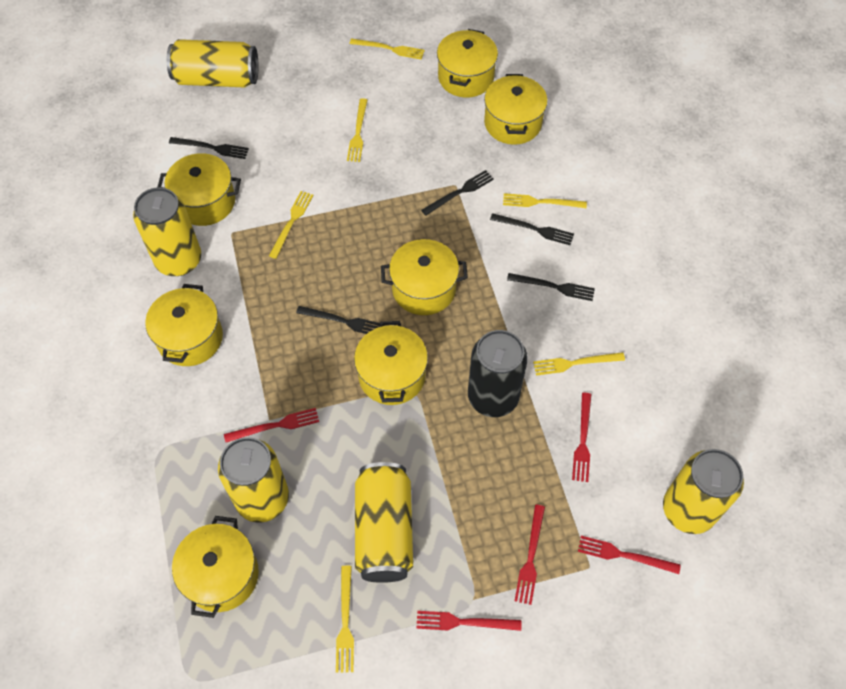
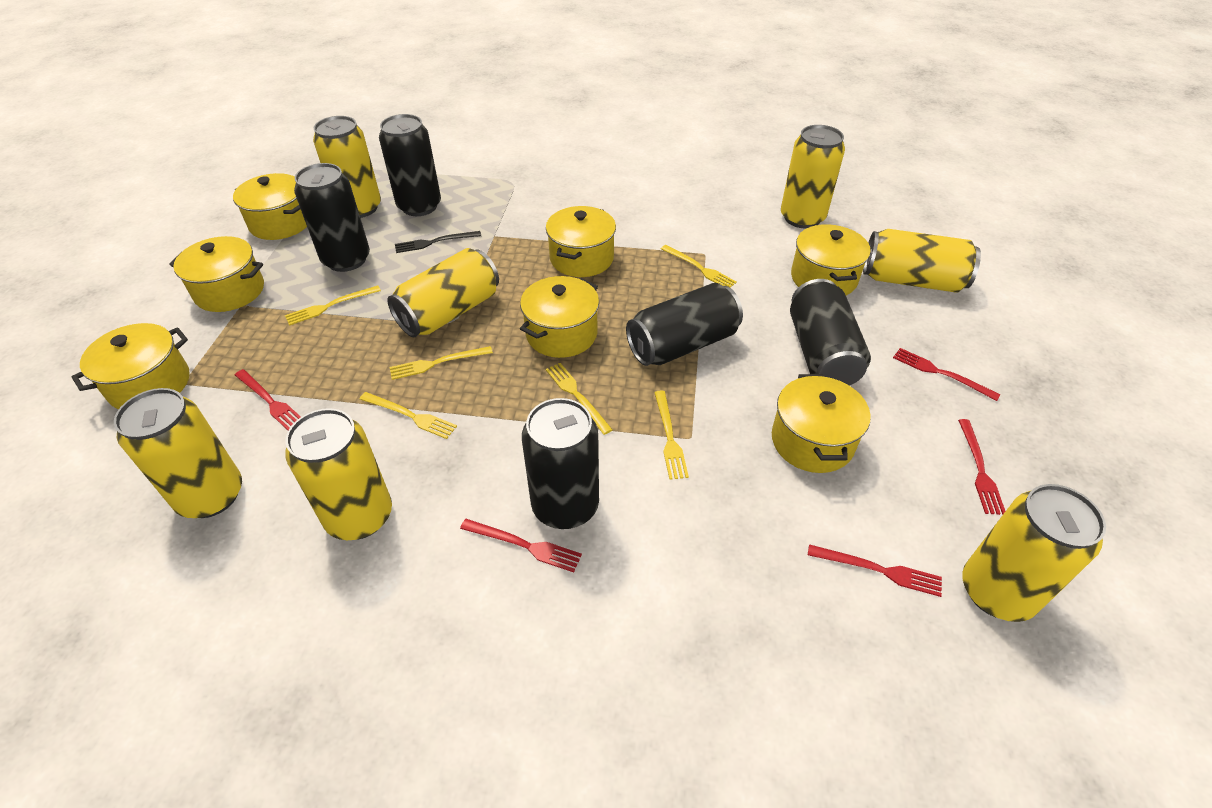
black can: [468,330,528,417] = 1 -> [294,163,370,272] [379,114,441,216] [522,398,599,529] [626,283,743,366] [790,279,871,386] = 5
black fork: [169,137,249,159] [296,306,384,334] [421,170,494,216] [490,213,574,245] [507,273,595,301] = 5 -> [395,231,481,253] = 1
yellow can: [133,187,201,276] [167,39,258,88] [218,437,289,523] [355,462,413,583] [663,449,744,534] = 5 -> [114,388,242,518] [285,408,392,540] [313,116,381,218] [387,248,499,337] [781,125,845,228] [863,229,981,293] [962,484,1106,622] = 7

